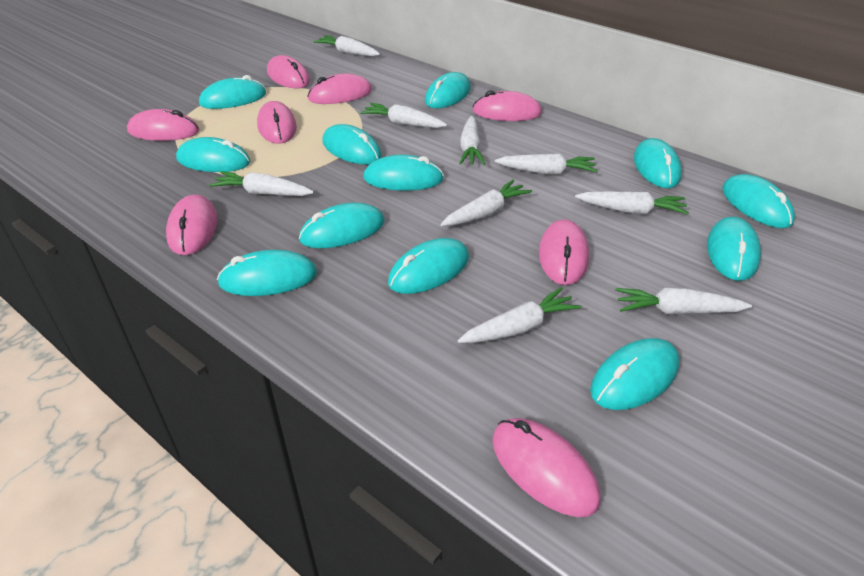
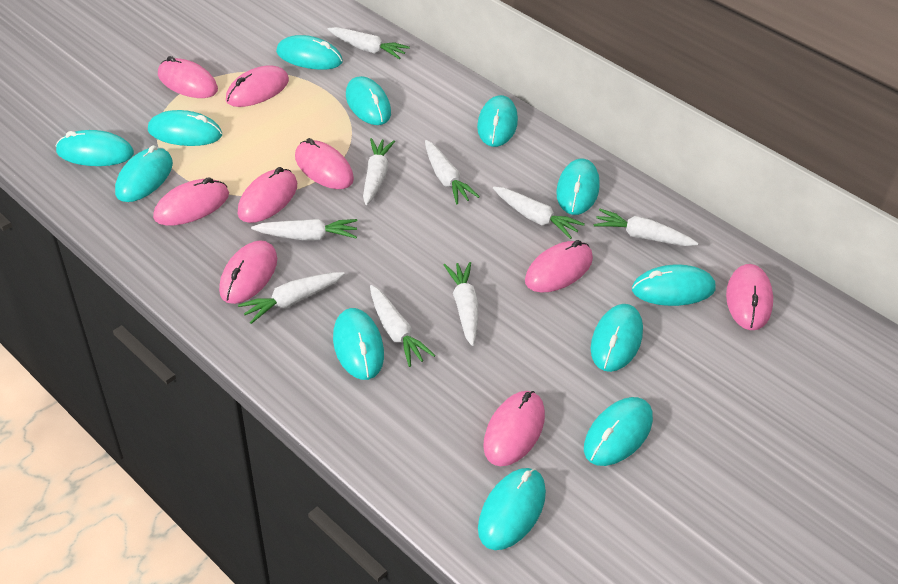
pink mouse: [127,109,199,141] [166,195,218,255] [257,101,297,144] [267,55,310,88] [307,74,372,104] [472,90,542,121] [492,418,600,517] [539,220,589,285] = 8 -> [153,177,229,226] [158,56,218,98] [219,240,277,304] [226,65,289,107] [237,167,297,223] [295,138,354,189] [483,391,545,466] [525,240,593,293] [726,264,773,330] = 9

